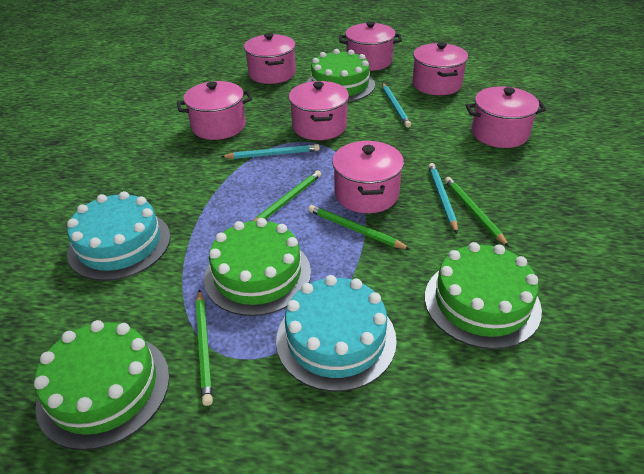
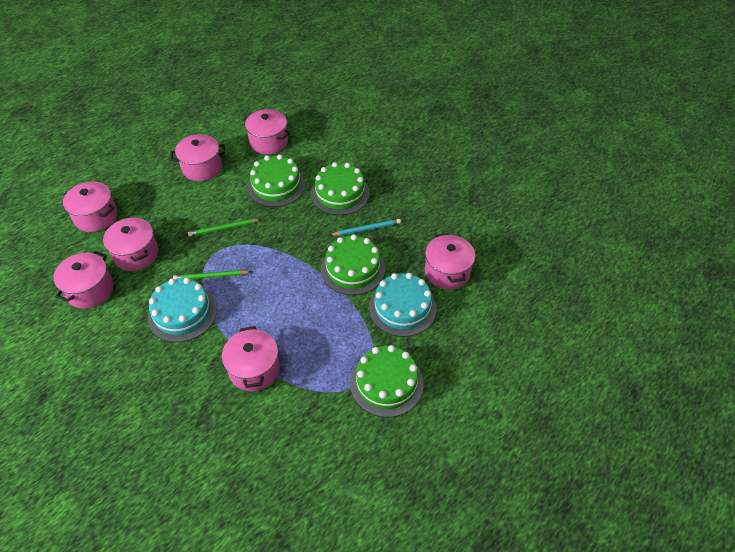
green pencil: [196,289,213,406] [253,170,321,221] [308,205,411,250] [445,177,509,247] = 4 -> [173,270,251,280] [188,219,261,237] = 2
turquoise pencil: [221,144,320,159] [382,83,411,128] [428,163,458,234] = 3 -> [331,219,401,236] = 1

